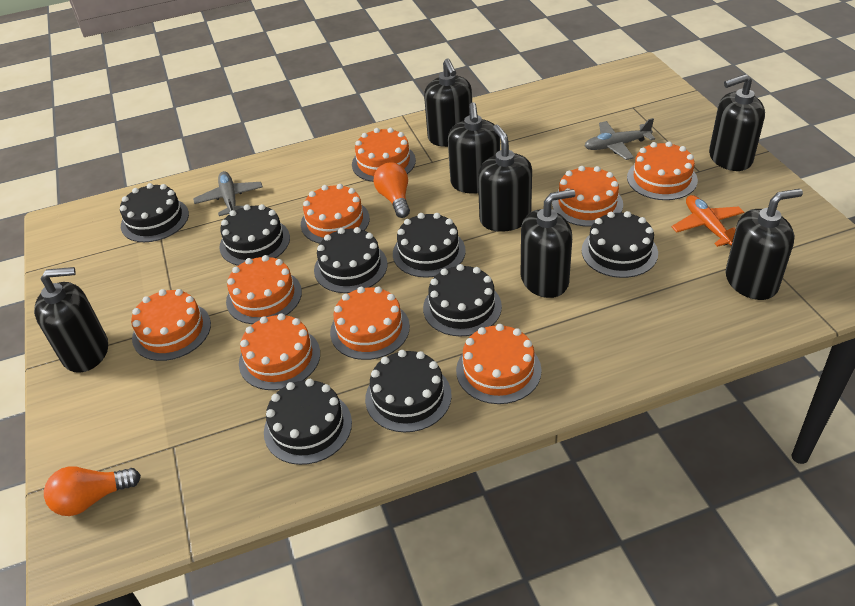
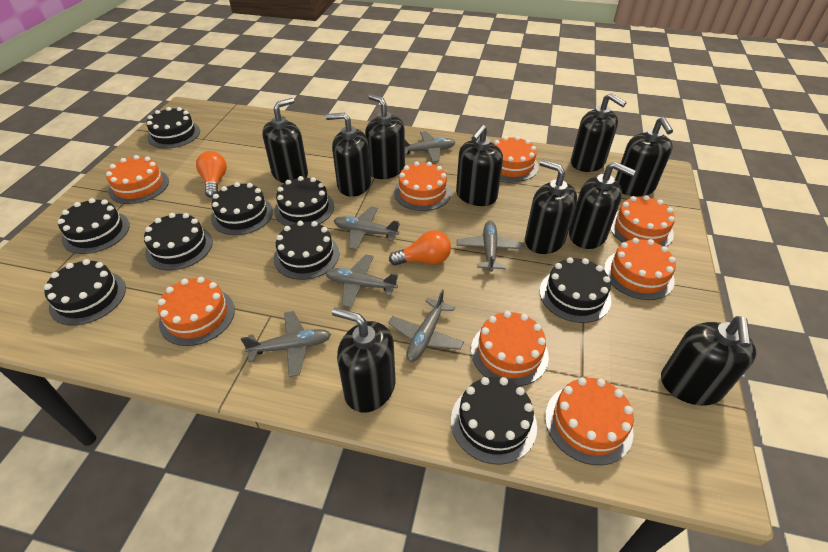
black cake: [120,183,189,242] [220,204,290,266] [264,379,352,465] [314,227,388,293] [365,350,452,432] [393,213,466,278] [423,264,502,337] [581,211,658,278] = 8 -> [44,259,126,326] [58,198,130,254] [144,213,213,270] [146,107,200,148] [211,182,273,235] [274,176,334,226] [274,221,339,280] [451,377,537,465] [540,257,611,323] = 9
black soap dispenser: [34,267,108,373] [424,59,472,147] [448,102,500,194] [478,125,532,232] [521,189,575,298] [709,74,765,171] [725,189,803,300] = 7 -> [262,98,308,183] [326,113,371,197] [332,307,395,413] [365,94,405,179] [456,125,503,206] [525,159,577,254] [569,162,636,249] [571,93,626,172] [615,117,673,197] [661,316,756,406] = 10
grey plane: [193,171,263,216] [584,118,655,160] = 2 -> [241,311,331,377] [325,254,399,308] [334,206,400,250] [388,289,464,362] [405,131,456,162] [457,221,525,272] = 6
orange cake: [131,289,211,361] [226,255,302,324] [239,313,320,390] [301,184,370,244] [330,287,410,360] [352,128,416,182] [456,324,542,404] [552,166,623,227] [627,141,698,200] = 9 -> [106,155,169,204] [158,277,235,346] [394,161,451,211] [471,311,549,386] [494,136,539,182] [545,377,634,465] [604,238,676,300] [610,195,675,247] = 8
orange plane: [672,195,744,247] = 1 -> none = 0

